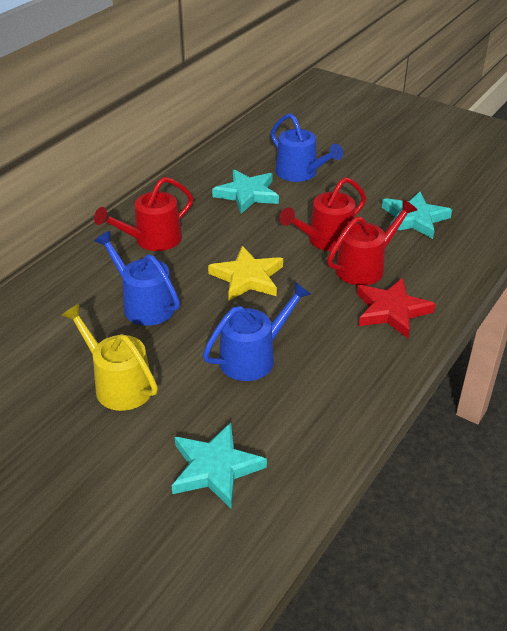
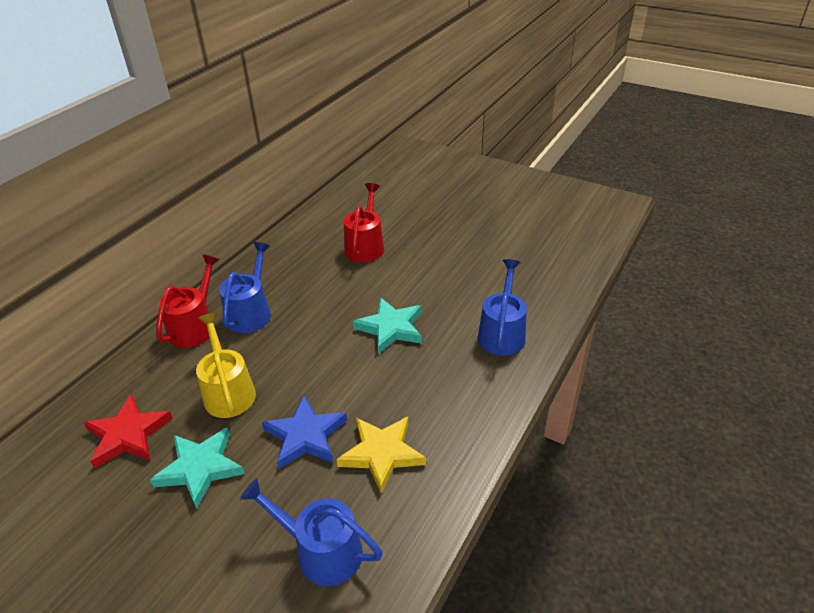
blue star: none = 0 -> [262,395,347,469] = 1
red watering can: [94,177,193,251] [279,177,366,251] [327,199,417,285] = 3 -> [156,255,220,348] [344,183,384,262] = 2
turquoise star: [172,423,267,509] [212,169,279,214] [382,192,452,239] = 3 -> [150,427,245,509] [353,297,422,354] = 2

